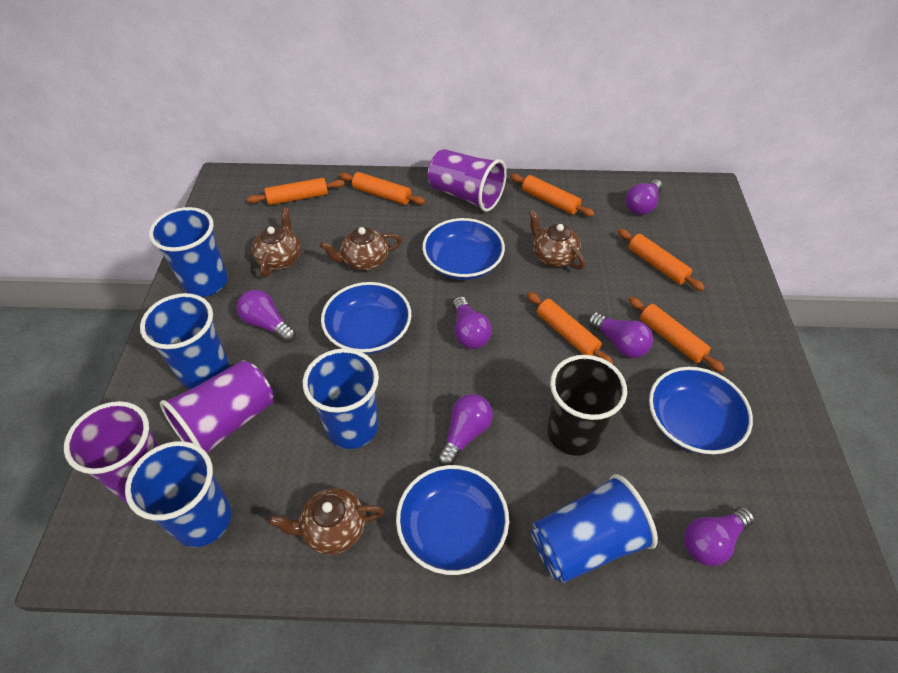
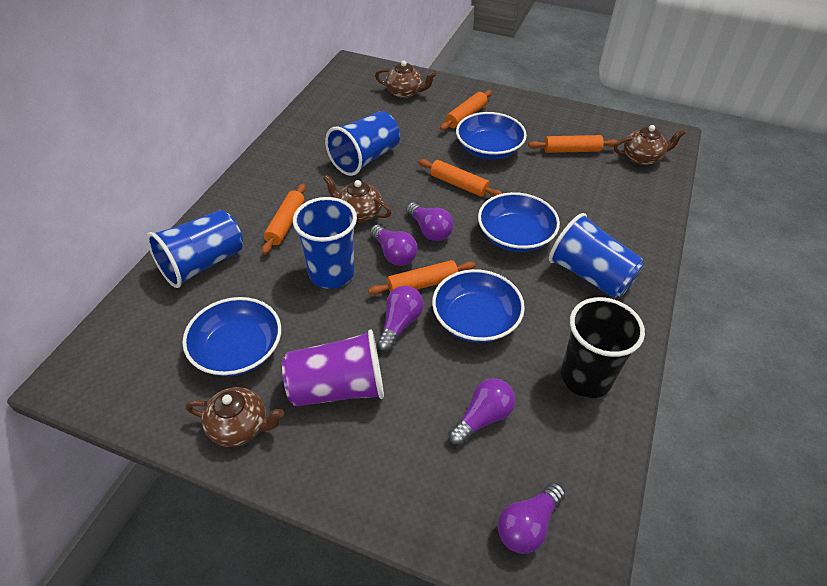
blue cup: [125,441,231,547] [140,293,229,389] [149,207,228,297] [303,348,379,449] [531,474,658,583] = 5 -> [147,210,243,288] [293,197,357,289] [325,111,400,176] [549,213,644,298] = 4
orange rolling pin: [247,178,345,205] [339,172,425,205] [510,174,595,217] [527,292,613,364] [618,229,705,291] [628,297,725,372] = 6 -> [262,184,306,254] [368,260,476,295] [418,159,502,197] [440,90,492,131] [528,135,618,153] = 5
purple cup: [64,401,160,504] [160,360,273,453] [428,149,507,212] = 3 -> [282,330,384,407] = 1
purple light bulb: [237,290,296,343] [437,394,493,466] [452,296,492,349] [588,312,653,358] [626,179,662,215] [684,507,754,566] = 6 -> [370,225,418,266] [377,286,423,352] [406,202,454,241] [448,378,515,446] [498,482,565,554] = 5

